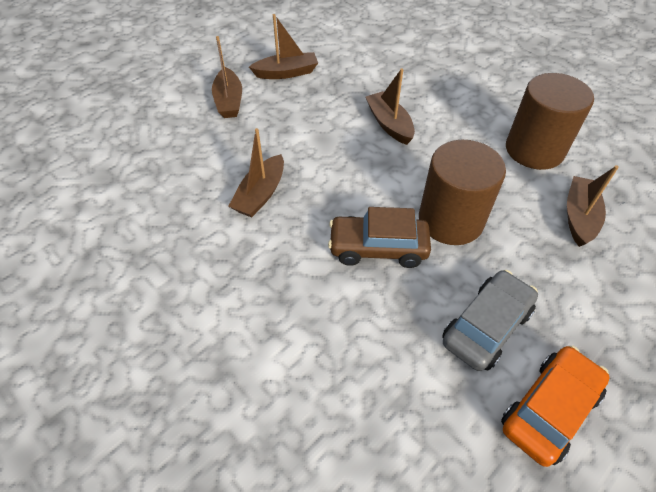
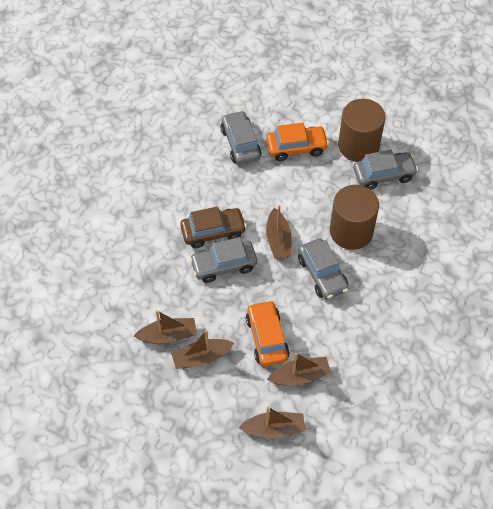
grey car: [442,270,538,371] = 1 -> [189,237,257,283] [221,110,261,165] [298,239,349,299] [354,150,418,190] = 4
orange car: [501,346,610,467] = 1 -> [246,300,290,366] [266,122,329,161] = 2

